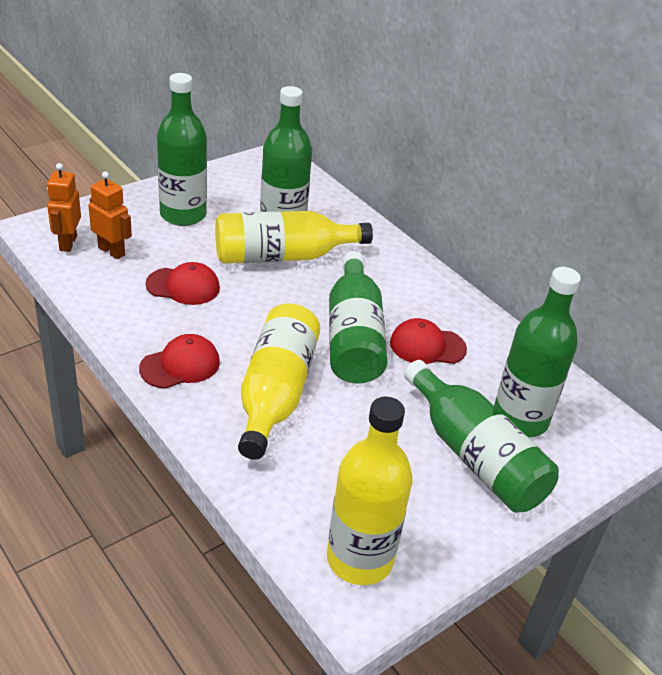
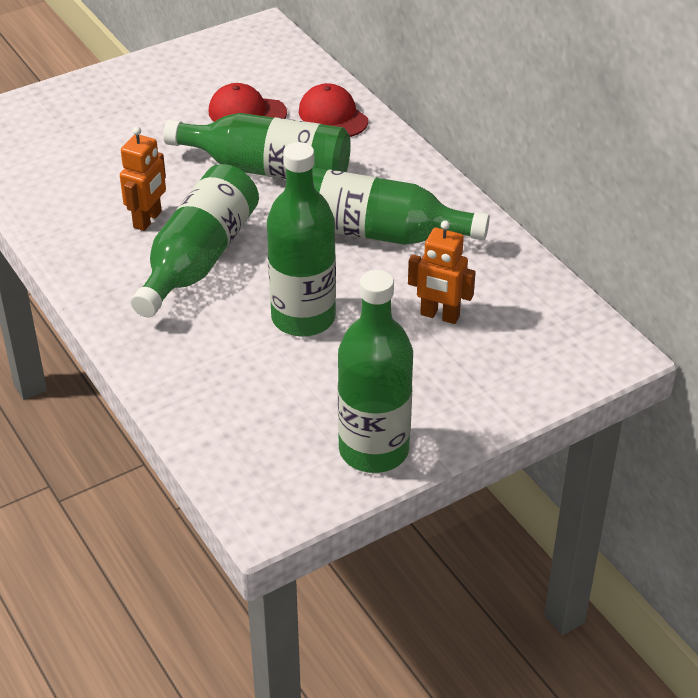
red cap: [139,334,220,389] [145,262,220,305] [390,318,467,364] = 3 -> [208,83,287,122] [299,83,368,137] = 2
yellow bottle: [215,211,373,264] [238,304,320,460] [327,397,413,585] = 3 -> none = 0

